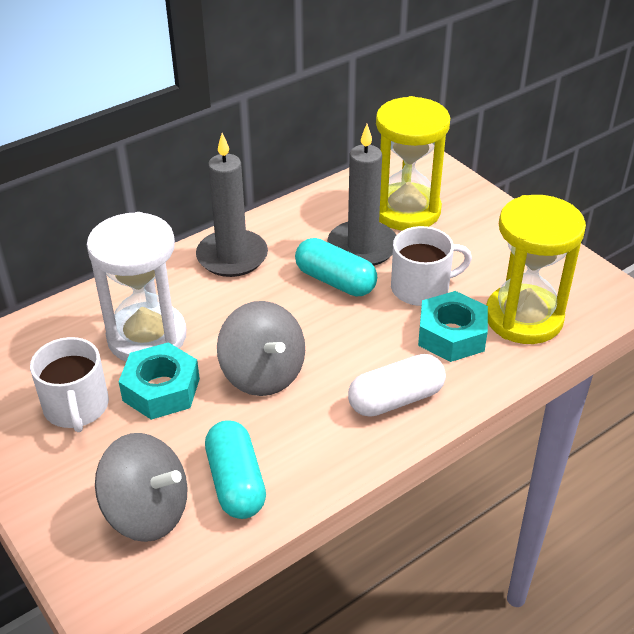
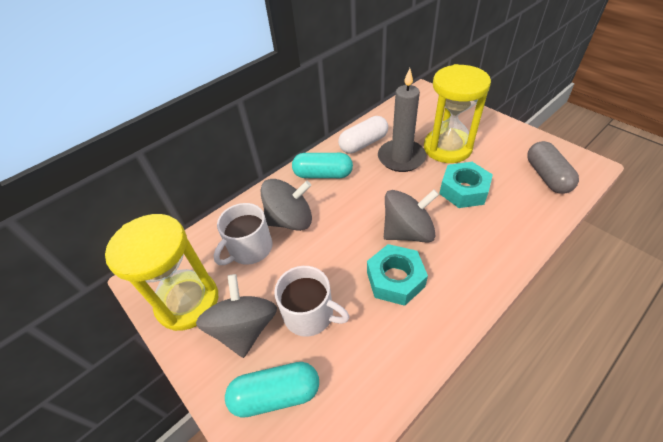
grey candle: [196,133,268,277] [327,124,397,266] = 2 -> [378,68,426,172] = 1
grey capsule: none = 0 -> [527,141,579,194] = 1
grey spinning top: [95,433,188,542] [217,301,305,396] = 2 -> [196,274,277,358] [260,179,312,231] [384,189,439,243] = 3
white hourglass: [87,212,187,362] = 1 -> none = 0

